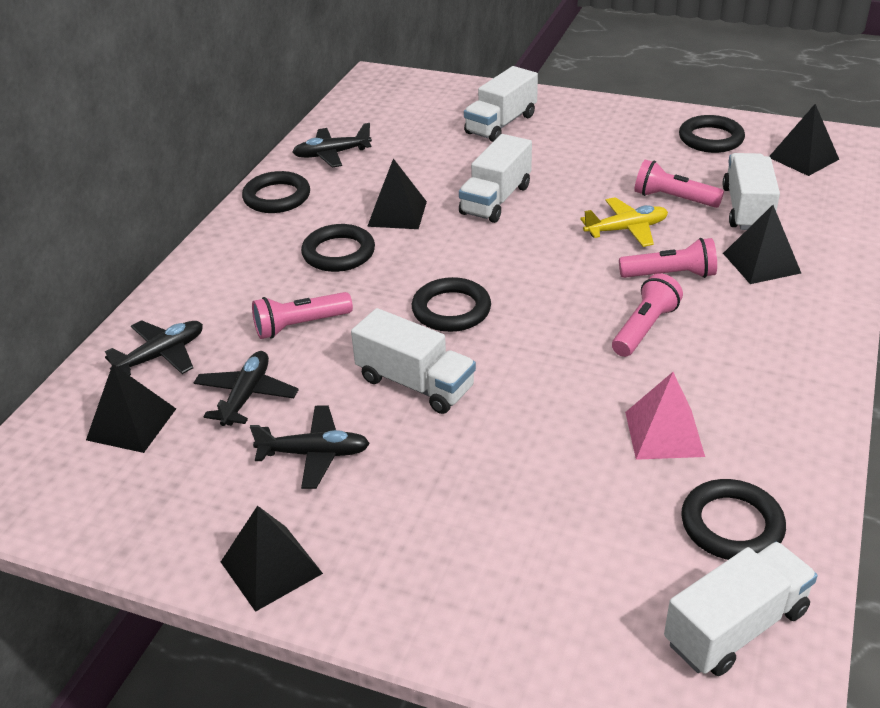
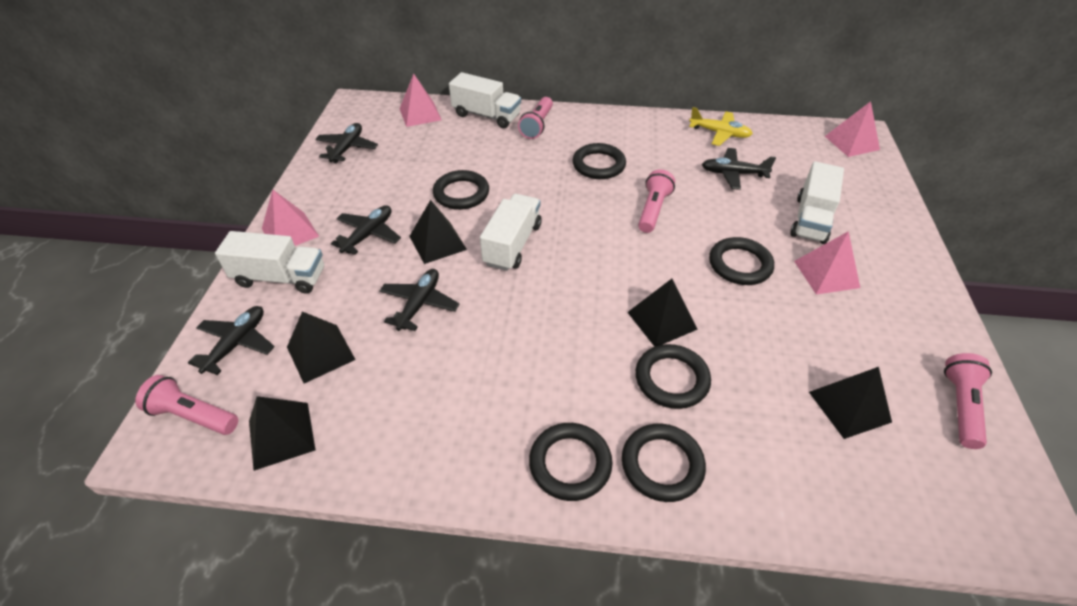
black plane: [105,320,203,376] [194,351,299,426] [250,405,370,489] [293,123,372,168] = 4 -> [188,306,275,375] [315,123,378,163] [331,205,401,255] [380,269,459,331] [702,148,776,190] = 5
black ring: [242,171,310,213] [301,224,375,272] [412,277,491,332] [679,115,745,153] [681,479,786,560] = 5 -> [433,170,489,210] [529,423,613,501] [572,143,626,179] [622,423,706,502] [635,344,711,409] [709,237,774,285] = 6
pink pyramid: [625,372,705,460] = 1 -> [262,190,319,246] [399,74,442,127] [794,231,860,295] [825,101,880,157] = 4
white truck: [351,308,476,414] [459,134,532,223] [464,66,538,142] [664,542,818,676] [722,153,780,230] = 5 -> [215,231,324,294] [449,72,521,128] [480,194,542,271] [790,161,844,244] = 4

